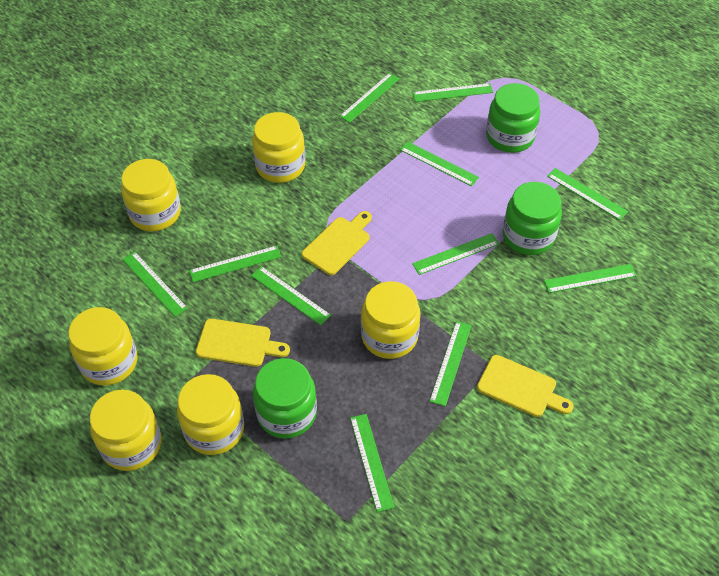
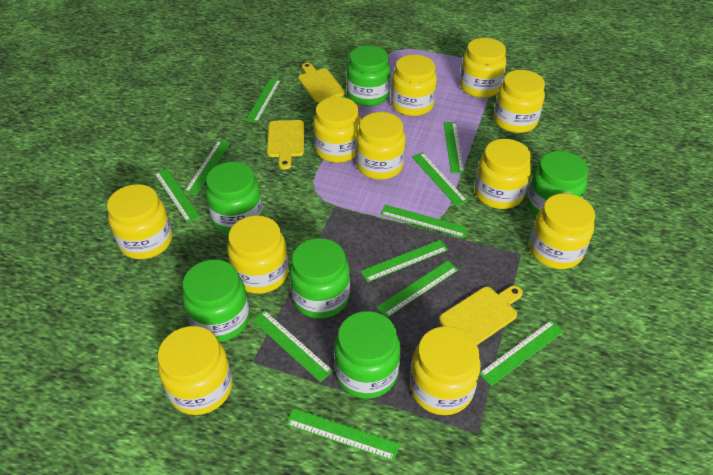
green jar: [253,358,317,439] [486,83,540,153] [503,182,562,255] = 3 -> [182,260,250,342] [205,162,263,234] [289,238,350,319] [334,311,401,399] [347,46,391,106] [527,151,588,216] = 6
yellow jar: [68,307,137,386] [90,390,162,471] [121,159,181,231] [177,374,244,455] [252,112,305,183] [361,281,420,359] = 6 -> [107,184,173,259] [157,326,233,415] [227,215,289,294] [313,97,361,163] [356,112,406,180] [391,55,437,116] [410,326,480,415] [460,38,506,98] [475,139,531,209] [494,70,545,133] [529,193,595,269] = 11

